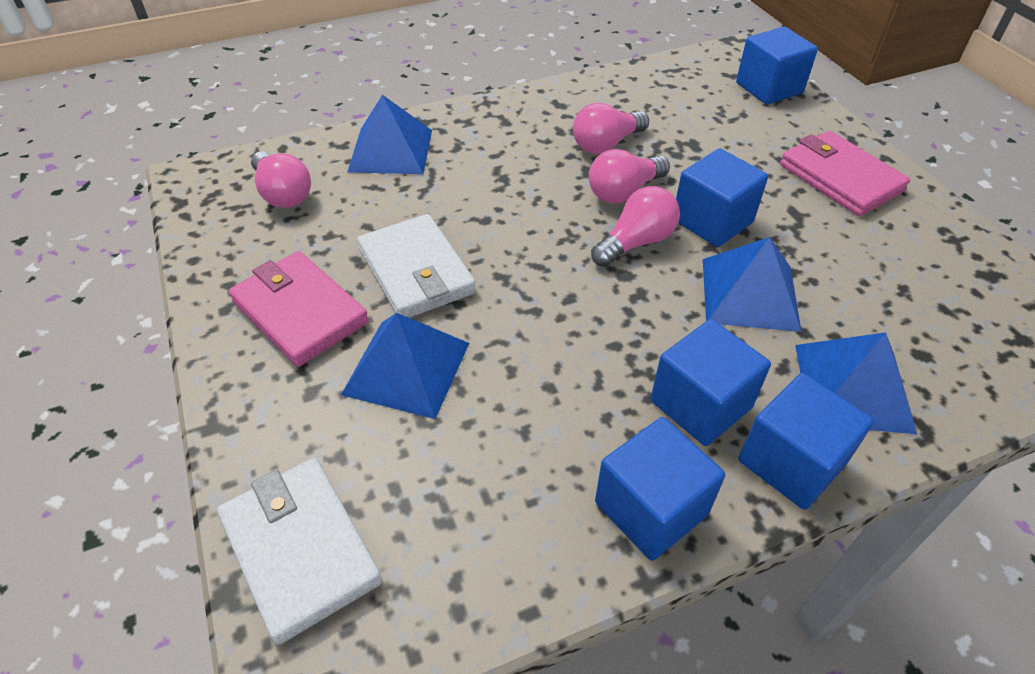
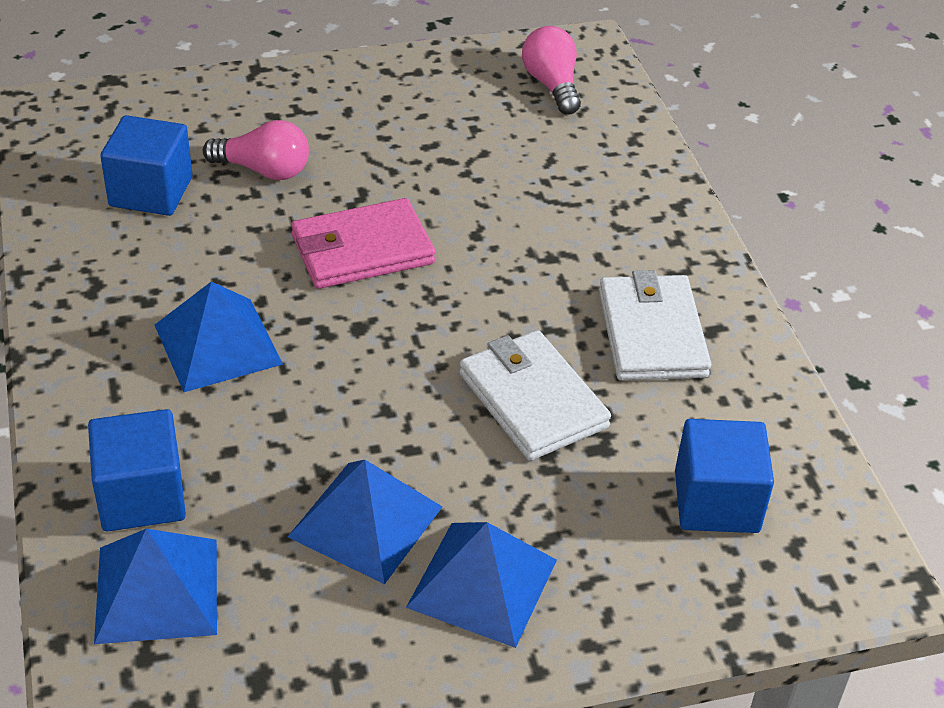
blue cube: [595,417,725,561] [651,319,771,446] [676,148,768,247] [736,27,818,105] [738,373,874,510] = 5 -> [88,409,186,531] [100,115,192,216] [675,419,774,533] = 3
pink light bulb: [251,151,311,208] [573,102,649,154] [589,149,670,204] [591,186,680,267] = 4 -> [203,120,309,180] [522,26,581,114] = 2
pink wallet: [229,251,369,367] [780,131,910,216] = 2 -> [291,198,435,289] = 1

